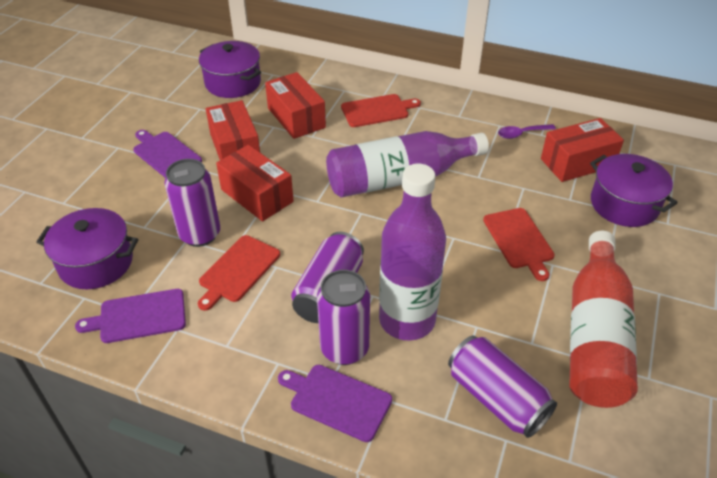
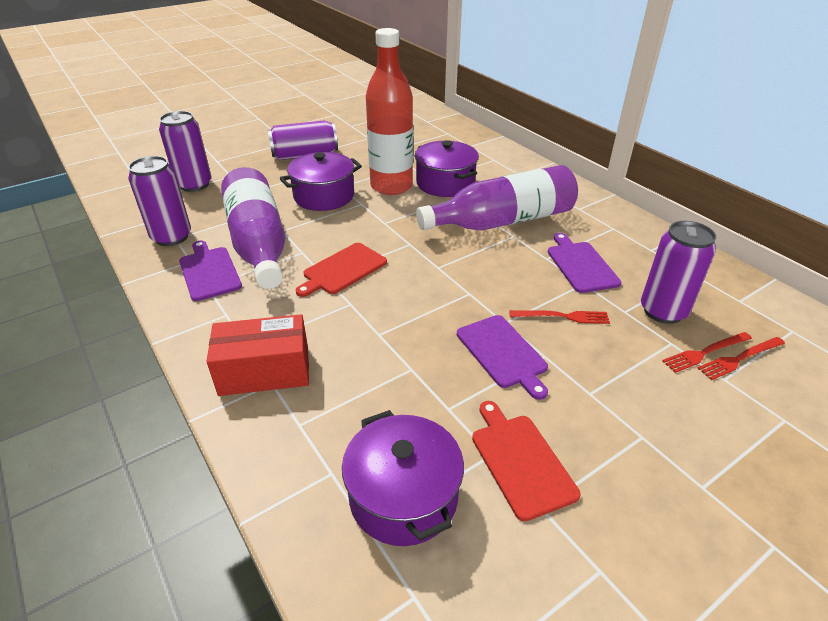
purple spoon: [498,124,556,139] = 1 -> none = 0
red box: [206,100,260,160] [216,145,294,222] [265,72,326,139] [541,118,624,182] = 4 -> [207,314,309,396] = 1
red cutting board: [198,235,280,311] [341,94,421,127] [483,208,555,281] = 3 -> [296,243,387,297] [472,401,581,521] = 2
red fork: none = 0 -> [509,310,610,324] [662,332,752,373] [698,337,785,380] = 3

